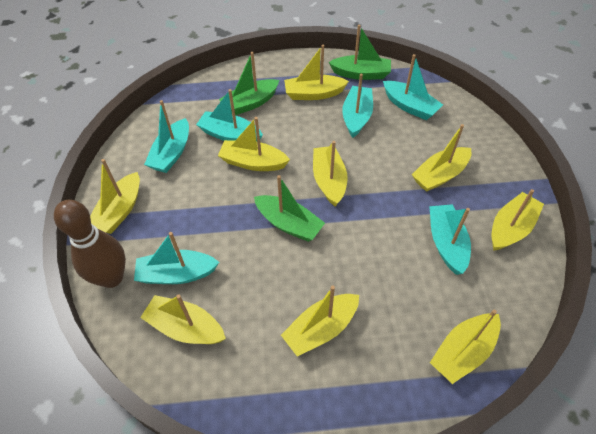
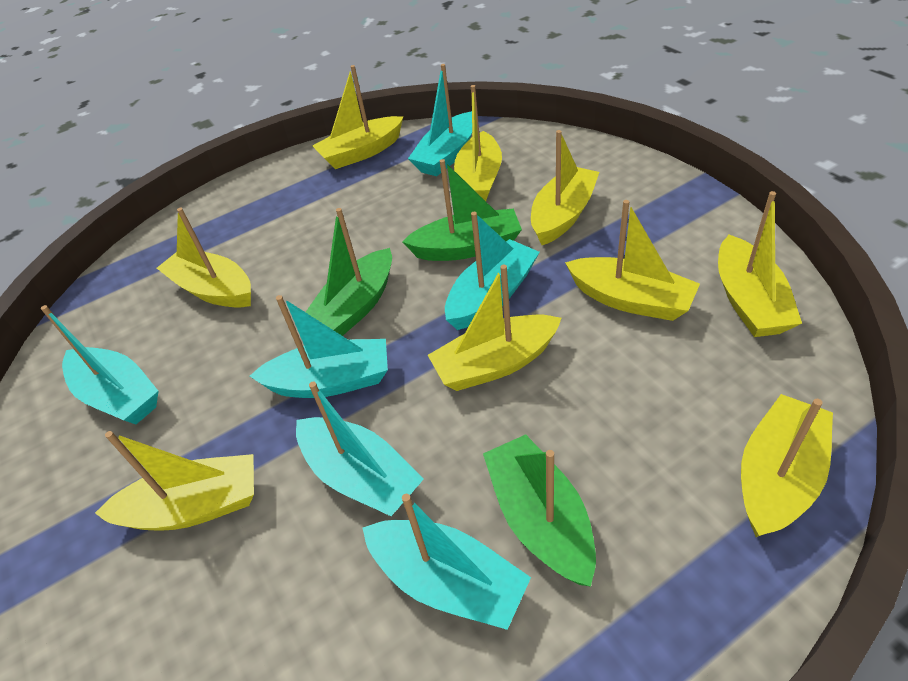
brown bowling pin: [54,200,126,288] = 1 -> none = 0

